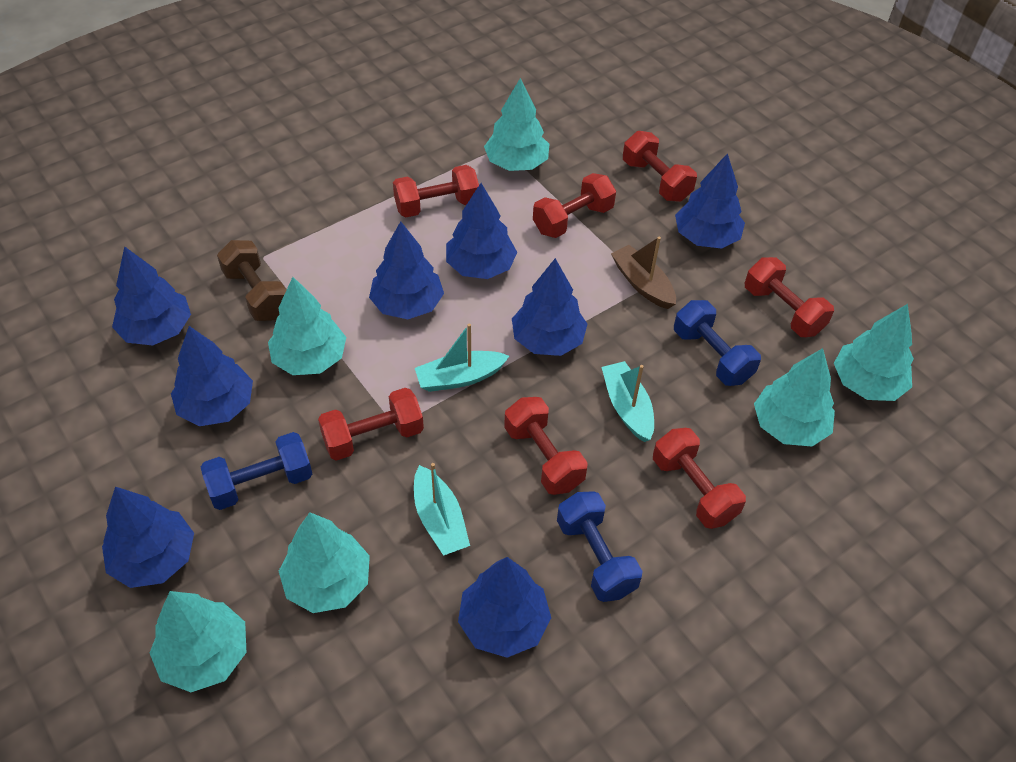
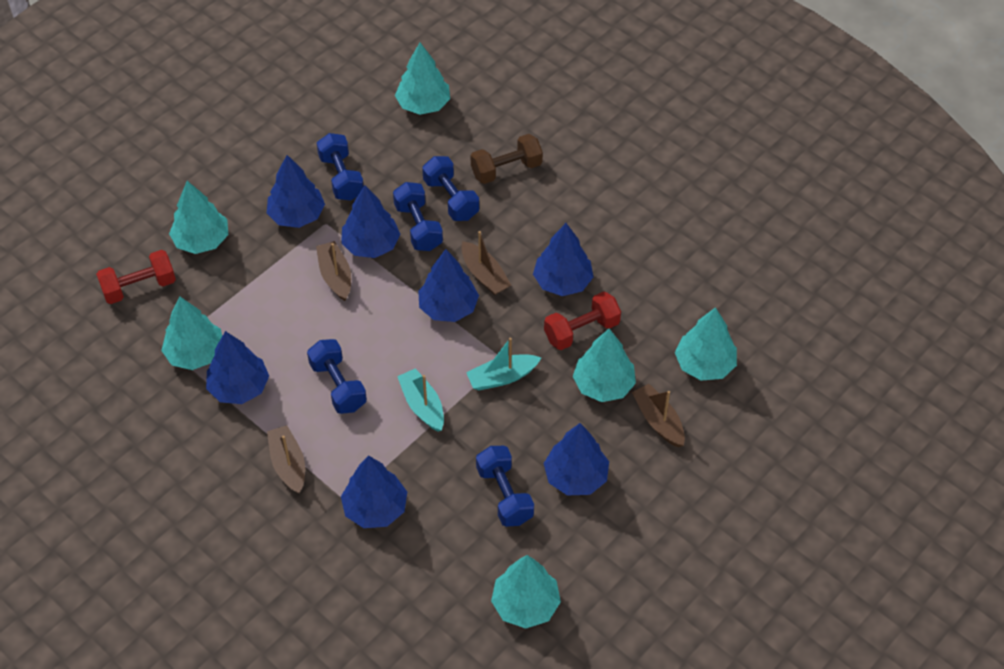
blue dumbbell: [201,432,312,510] [557,491,643,602] [674,300,761,386] = 3 -> [307,339,367,414] [317,133,364,200] [393,182,443,251] [422,156,479,221] [476,446,534,527] = 5
blue tree: [102,487,194,588] [112,246,191,345] [171,326,253,426] [369,221,444,319] [446,183,517,279] [458,557,551,658] [512,258,587,356] [675,153,745,249] = 8 -> [206,331,269,404] [267,155,325,228] [341,185,400,258] [341,455,407,528] [418,249,479,322] [533,223,593,296] [544,423,609,496] = 7
brown boat: [611,237,676,309] = 1 -> [267,425,305,494] [316,241,351,301] [461,231,511,295] [632,384,685,447] = 4
red dumbbell: [318,388,424,461] [393,165,479,217] [504,397,588,495] [533,173,616,238] [623,131,697,202] [653,428,746,529] [745,257,834,337] = 7 -> [96,250,176,304] [544,291,621,350] = 2
turquoise boat: [414,463,470,556] [415,324,509,392] [602,361,654,442] = 3 -> [397,368,444,432] [466,338,541,390] = 2

